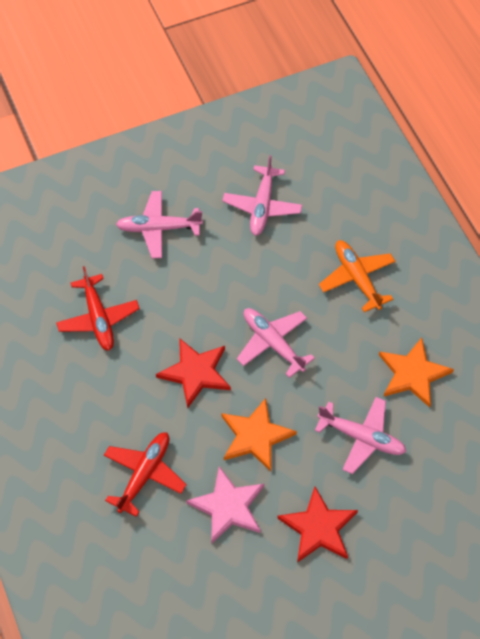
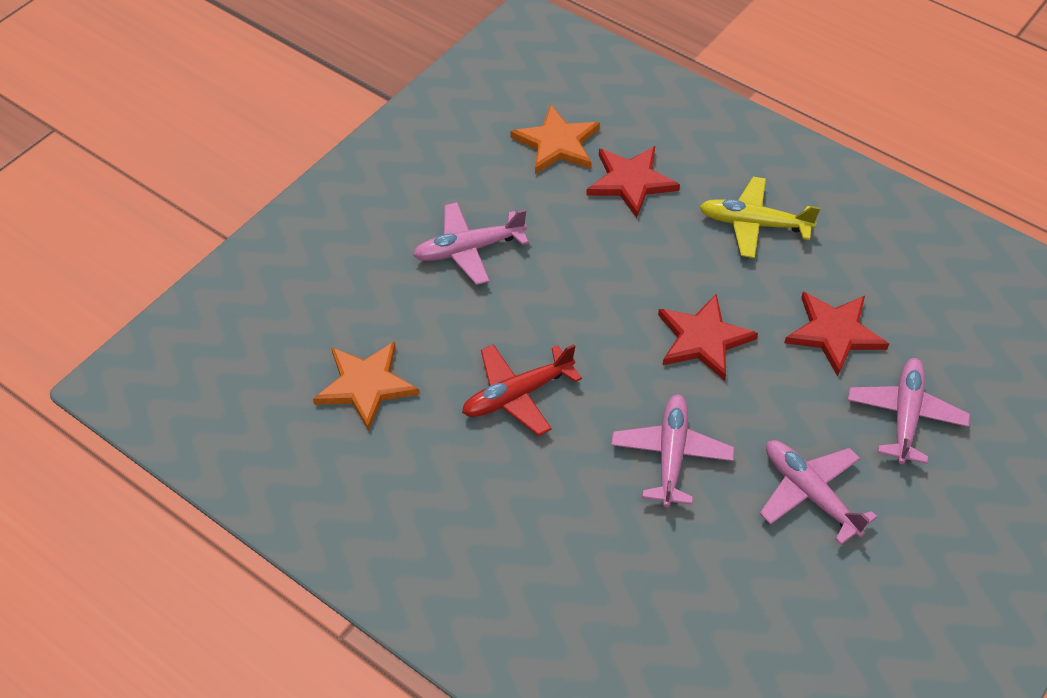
orange plane: [319,240,395,312] = 1 -> none = 0
pink star: [186,466,264,543] = 1 -> none = 0
red plane: [56,266,140,351] [104,432,187,517] = 2 -> [462,344,582,436] = 1
red star: [156,338,231,408] [277,486,358,563] = 2 -> [586,146,680,218] [658,294,758,381] [784,292,889,376] = 3
yellow plane: none = 0 -> [700,177,820,258] = 1

